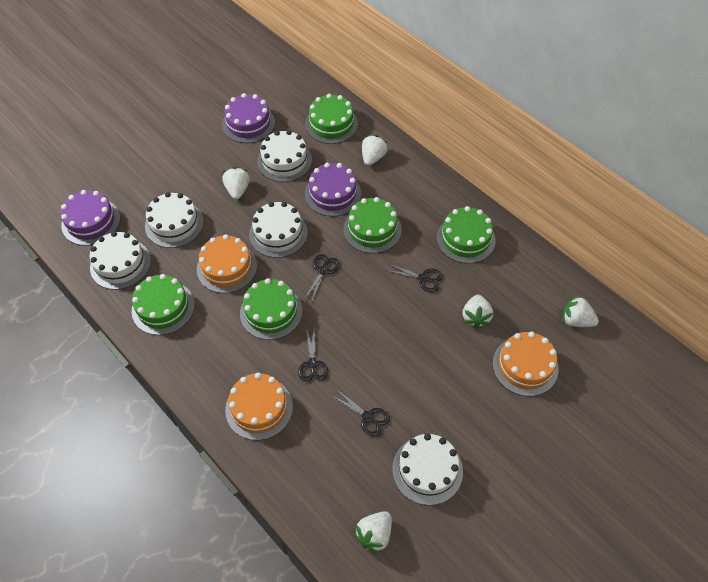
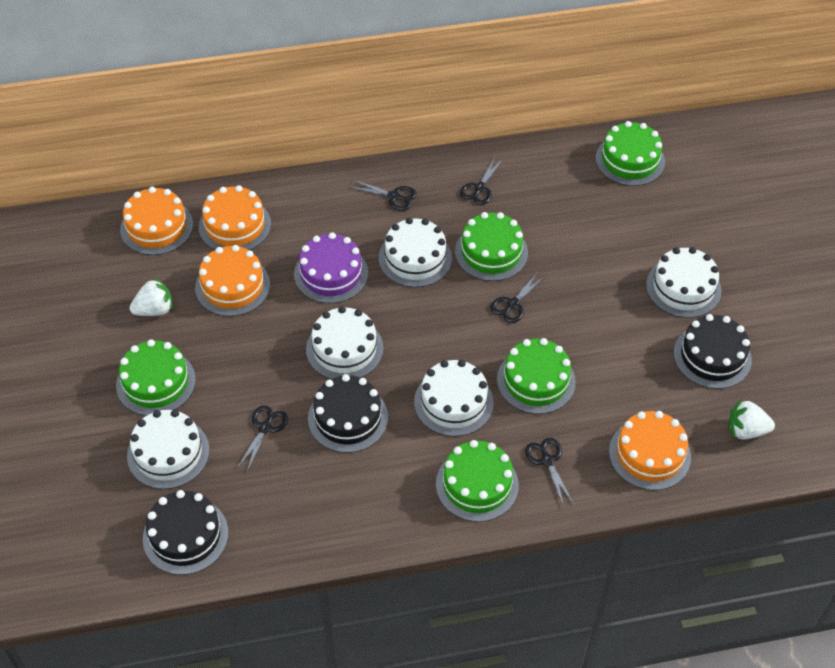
black cake: none = 0 -> [143,490,228,575] [308,374,388,453] [674,314,752,389] = 3
black scissors: [298,326,328,381] [304,254,340,301] [332,390,390,437] [385,264,443,292] = 4 -> [237,405,288,471] [351,180,417,211] [460,157,503,205] [490,272,545,323] [525,438,574,506] = 5
orange cake: [197,234,257,293] [225,373,293,440] [493,332,559,396] = 3 -> [120,187,193,255] [195,245,270,316] [199,185,271,250] [609,411,691,490] = 4
purple cake: [60,190,120,246] [222,93,275,143] [305,163,361,217] = 3 -> [294,232,368,304] = 1
white strawberry: [222,167,250,199] [354,511,392,554] [362,135,388,166] [463,295,493,329] [562,295,599,327] = 5 -> [130,277,173,316] [728,399,775,439] = 2

